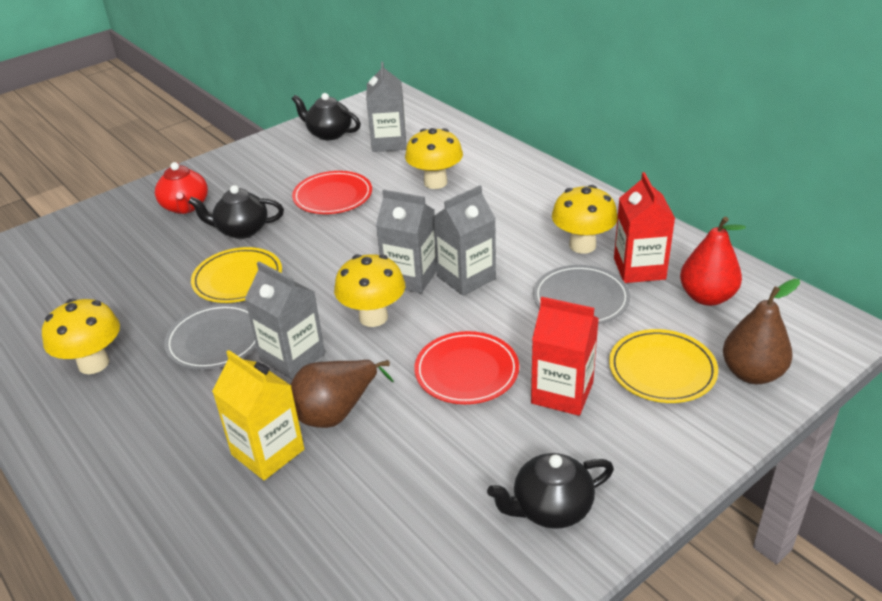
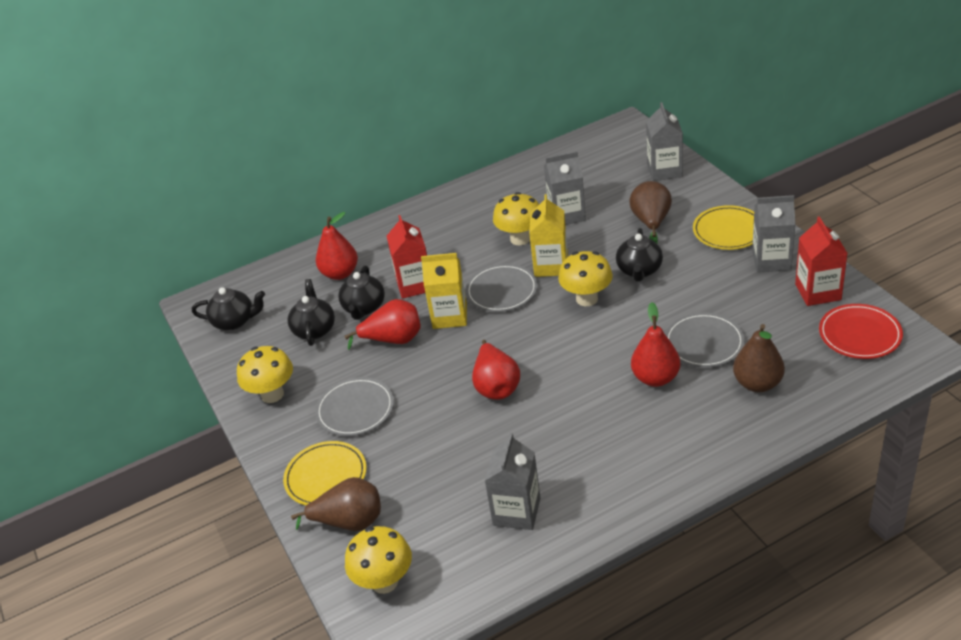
black teapot: [188,185,284,239] [292,93,361,140] [487,453,614,529] = 3 -> [192,287,265,330] [288,279,335,346] [338,266,385,320] [616,228,663,282] = 4
brown pear: [291,360,394,428] [723,279,800,384] = 2 -> [291,477,381,531] [629,181,672,243] [733,324,785,392] = 3
grey plate: [164,304,257,370] [533,265,630,324] = 2 -> [315,377,394,436] [465,264,538,312] [665,313,745,368] = 3
red pear: [680,217,746,306] = 1 -> [316,212,358,280] [345,299,421,350] [472,340,520,400] [631,302,680,387] = 4
red plate: [292,171,372,214] [414,331,519,404] = 2 -> [819,304,903,359] = 1
red teapot: [155,162,208,214] = 1 -> none = 0
yellow carton: [212,350,305,480] = 1 -> [421,253,467,329] [529,194,568,277] = 2

